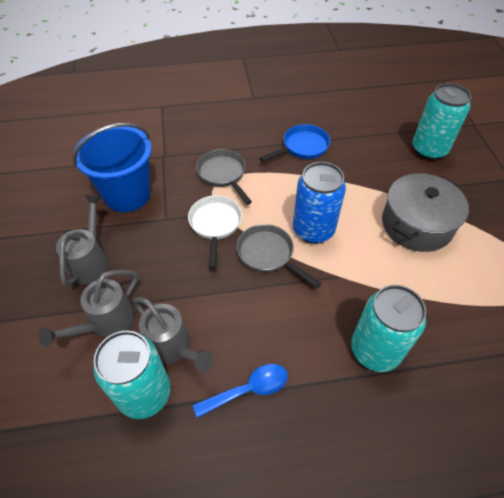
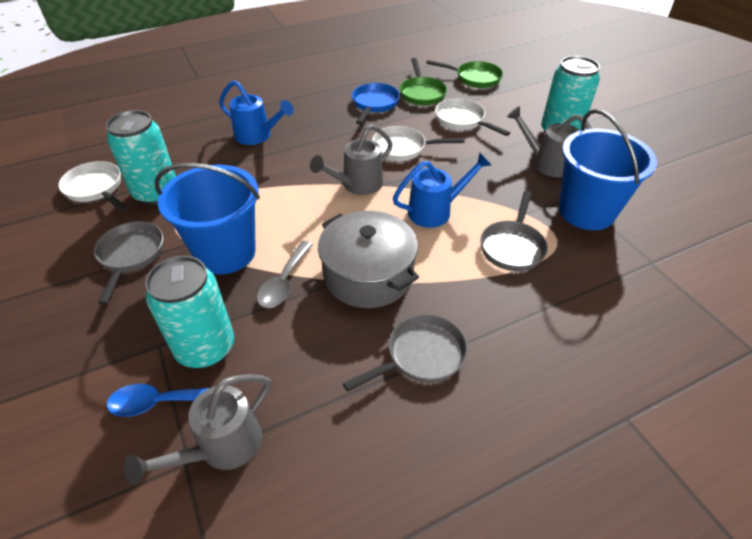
blue bucket: [73,123,152,212] = 1 -> [155,163,260,274] [559,109,657,230] = 2
blue can: [293,162,346,244] = 1 -> none = 0
blue watering can: none = 0 -> [219,80,294,145] [393,153,491,228] = 2
green pan: none = 0 -> [400,58,447,105] [426,60,503,88] = 2
grey pan: [196,149,252,205] [237,224,321,288] = 2 -> [94,221,163,305] [343,314,468,392] [480,191,548,271] = 3
grey spoon: none = 0 -> [257,241,313,308] = 1
white pan: [188,195,242,269] = 1 -> [58,161,126,211] [372,126,464,161] [435,98,510,136] = 3

